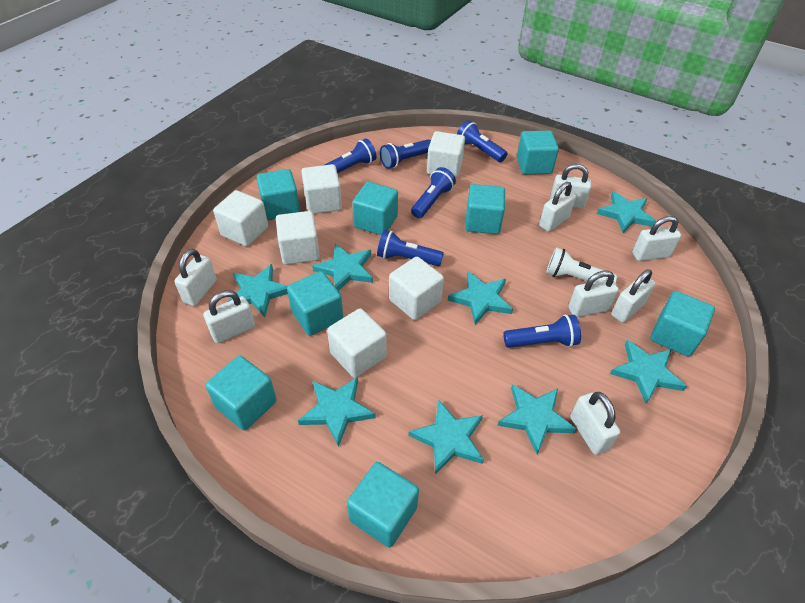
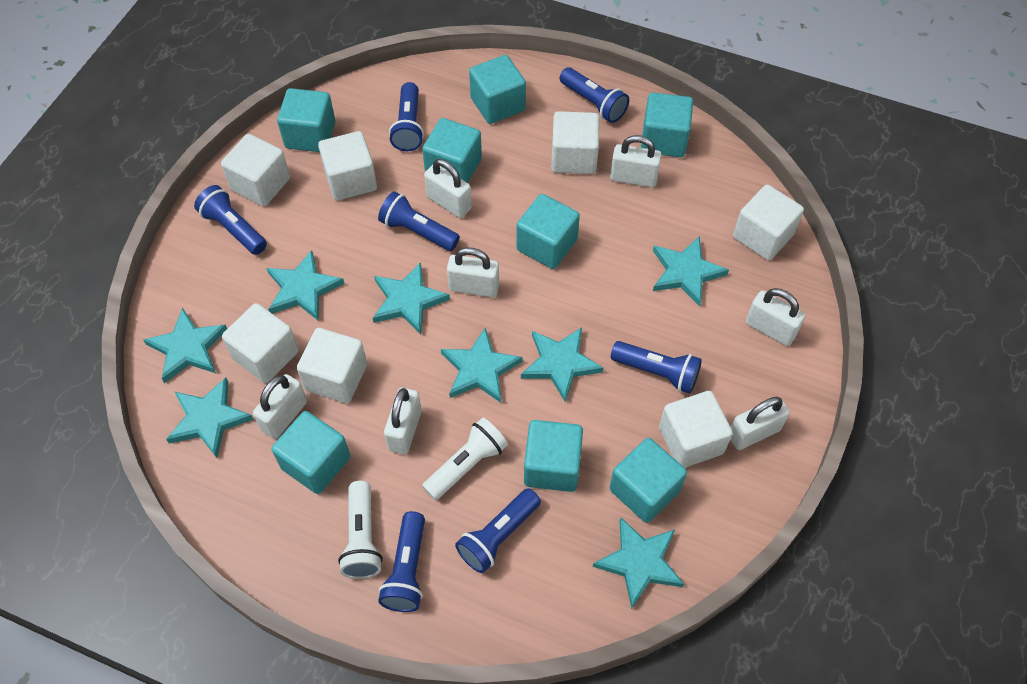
blue flashlight: [322,138,377,173] [377,230,444,266] [380,139,431,169] [411,167,456,218] [457,120,507,162] [503,314,581,348] = 6 -> [194,185,267,255] [378,191,460,251] [378,511,425,612] [389,82,424,151] [455,488,541,573] [560,67,629,123] [611,341,702,394] = 7
white cube: [213,190,268,246] [276,211,320,265] [301,164,342,214] [327,308,387,378] [389,257,444,320] [427,131,465,179] = 6 -> [221,134,290,206] [222,303,299,383] [297,328,367,403] [318,131,377,201] [551,111,599,174] [659,391,733,468] [733,185,804,260] = 7
white flashlight: [546,247,617,283] = 1 -> [338,481,383,579] [422,417,508,500] = 2
white padlock: [174,249,217,306] [203,291,255,343] [539,182,576,232] [550,164,591,208] [568,270,619,317] [570,392,620,455] [611,269,655,323] [632,216,682,261] = 8 -> [253,374,307,439] [384,388,422,454] [424,159,472,218] [447,248,499,297] [610,135,662,187] [730,397,790,450] [746,288,805,346] = 7

